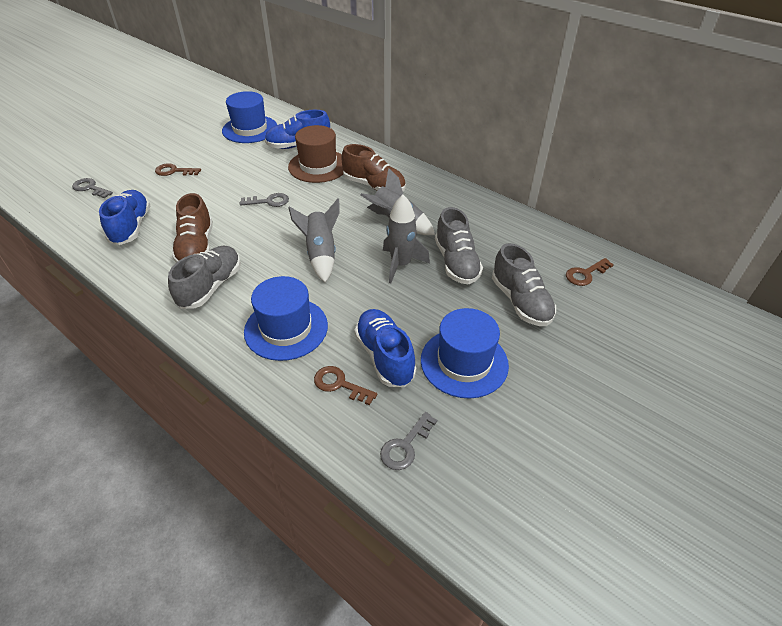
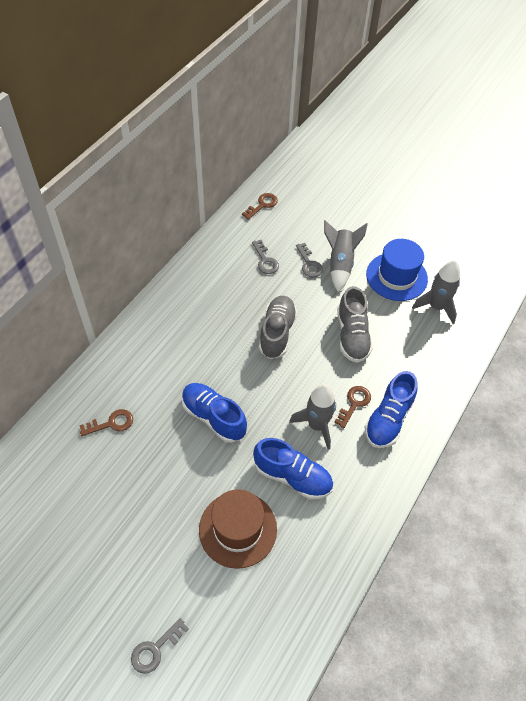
blue hat: [222,91,277,143] [244,276,328,361] [421,308,509,399] = 3 -> [366,239,428,301] = 1
brown shoe: [172,193,213,263] [341,144,406,191] = 2 -> none = 0
grey shoe: [168,246,241,309] [435,207,483,284] [492,243,556,326] = 3 -> [259,296,297,359] [337,286,373,363] = 2

